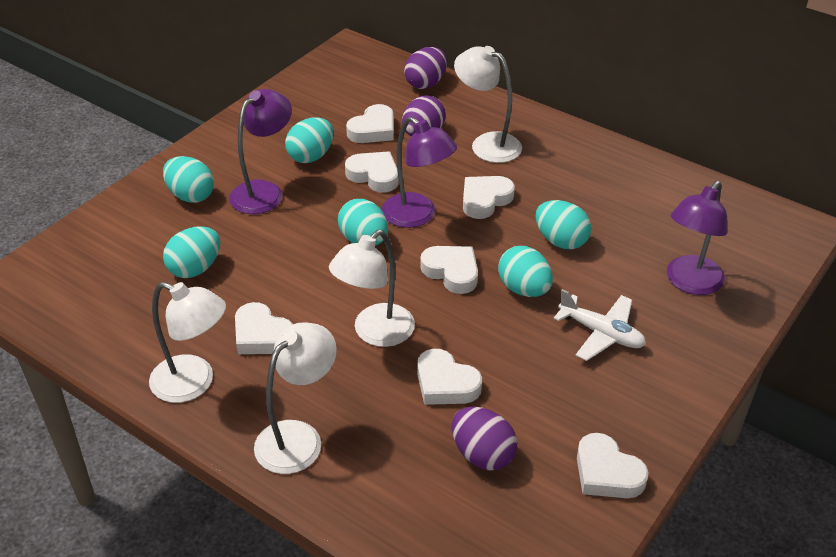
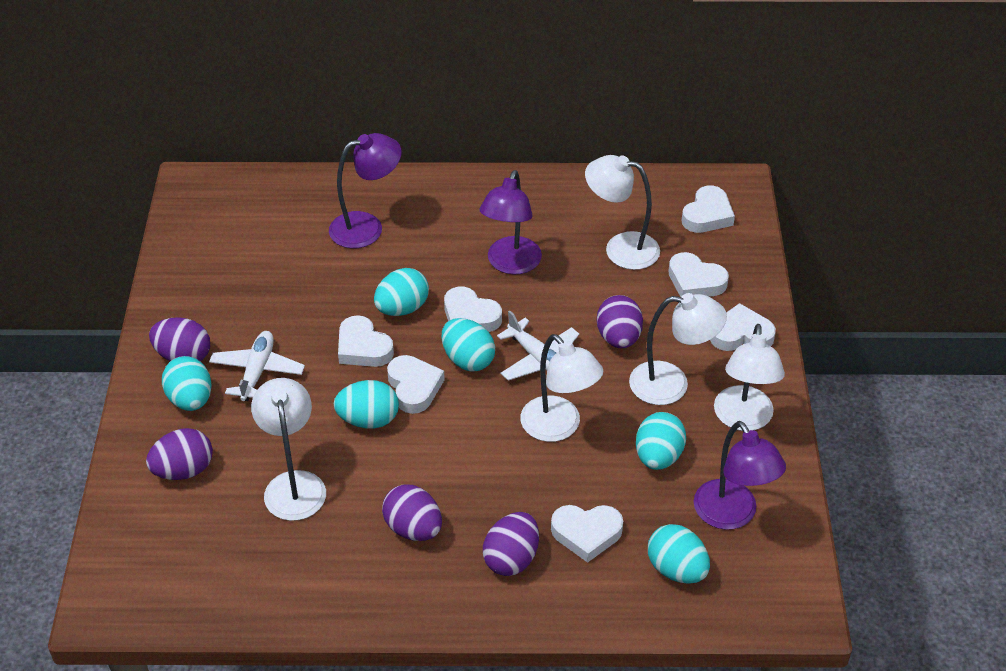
purple egg: [402,95,446,136] [404,47,447,89] [452,407,517,471] = 3 -> [146,428,213,480] [149,317,210,361] [382,484,442,541] [483,512,539,576] [597,295,643,348] = 5
white lamp: [149,282,226,403] [254,322,337,474] [329,230,415,347] [454,46,522,163] = 4 -> [251,378,326,521] [520,334,603,442] [585,155,660,270] [629,293,727,405] [714,324,785,431] = 5
white plane: [553,289,646,361] = 1 -> [209,331,305,401] [497,310,579,381] = 2

